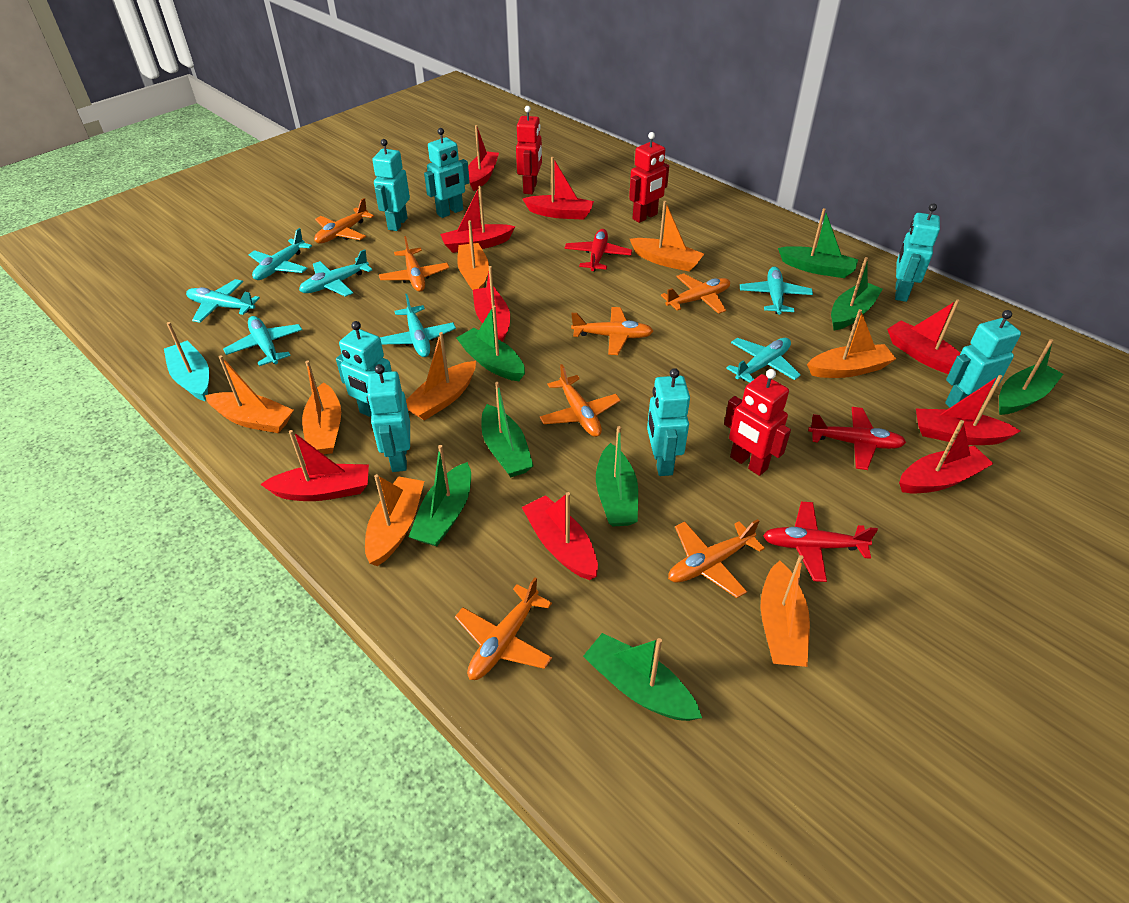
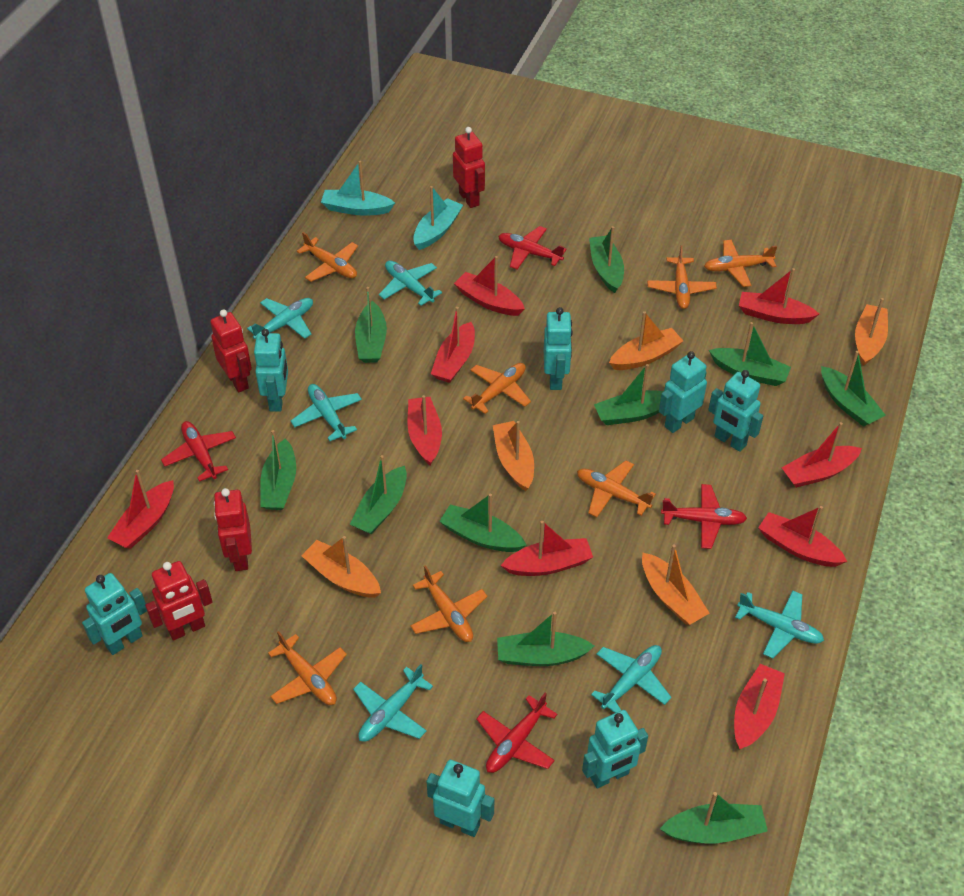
green boat: [409,445,471,546] [457,306,525,381] [481,382,533,478] [583,633,702,721] [596,426,638,527] [778,208,858,278] [831,257,883,330] [999,339,1063,415] = 8 -> [260,430,296,510] [350,455,407,534] [355,287,387,363] [439,494,527,552] [497,612,594,666] [589,226,624,293] [594,364,664,425] [660,792,768,843] [709,322,791,386] [821,351,886,427] = 10
orange boat: [205,355,294,433] [302,360,341,454] [365,474,424,566] [406,332,476,421] [457,220,489,290] [630,201,704,272] [760,555,810,667] [807,309,896,378] = 8 -> [301,536,381,598] [493,421,534,491] [609,311,683,370] [642,545,710,625] [855,298,888,366] = 5
red plane: [564,229,632,271] [763,502,878,582] [808,407,906,470] = 3 -> [161,421,236,482] [476,693,557,773] [498,226,567,269] [661,484,747,549] = 4
red robot: [516,106,542,194] [629,132,669,223] [724,369,791,476] = 3 -> [145,561,213,641] [210,309,252,392] [214,488,252,571] [453,127,485,208] = 4
turquoise boat: [164,322,209,401] = 1 -> [321,161,395,216] [413,186,463,250] = 2
turquoise plane: [186,279,260,323] [223,316,302,366] [249,228,312,280] [299,249,372,297] [380,294,456,357] [726,338,801,383] [740,267,813,315] = 7 -> [247,298,313,339] [291,384,362,441] [353,664,433,742] [379,261,442,306] [591,645,671,713] [735,591,824,658] = 6

